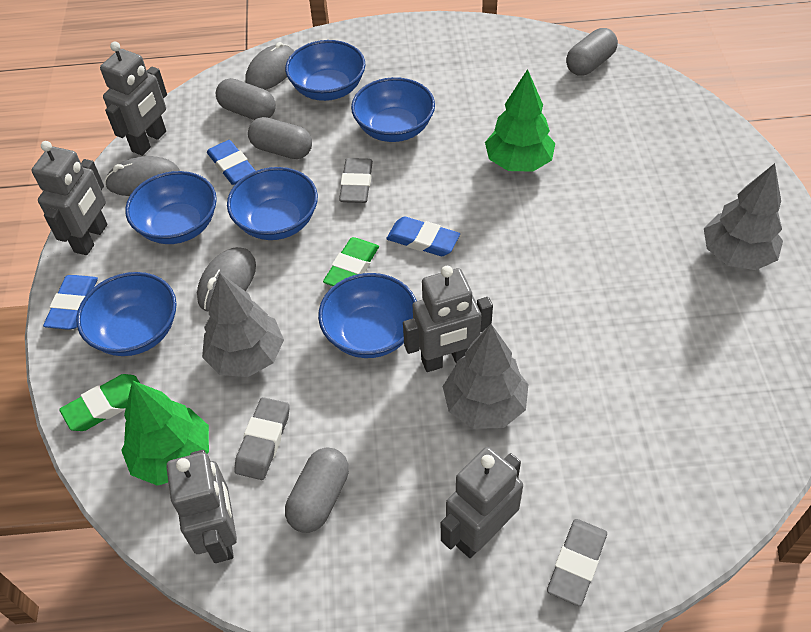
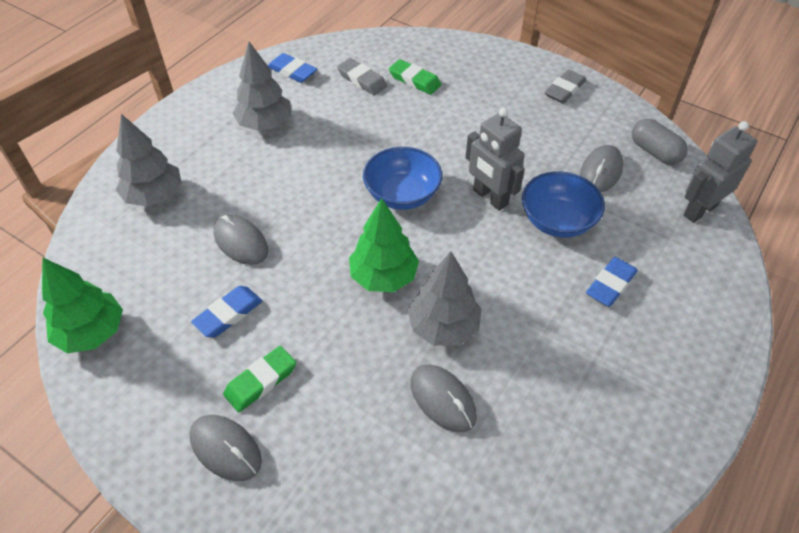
blue bowl: [76,272,177,356] [125,171,217,244] [227,167,318,240] [285,40,365,101] [318,273,417,358] [351,77,435,142] = 6 -> [363,147,443,210] [522,171,605,238] = 2
grey capsule: [216,78,276,120] [248,117,312,159] [285,447,349,533] [566,28,618,76] = 4 -> [632,119,688,165] = 1
grey eraser: [234,397,290,480] [339,158,373,203] [547,519,607,606] = 3 -> [337,58,387,95] [544,70,586,103] = 2
grey mouse: [105,156,180,196] [197,247,256,312] [245,42,294,90] = 3 -> [190,415,262,481] [214,215,268,265] [410,364,477,433] [580,145,623,192] = 4
grey robot: [31,141,107,255] [100,41,167,156] [166,450,237,563] [403,266,493,372] [441,447,523,558] = 5 -> [466,108,525,211] [683,121,757,223] = 2

